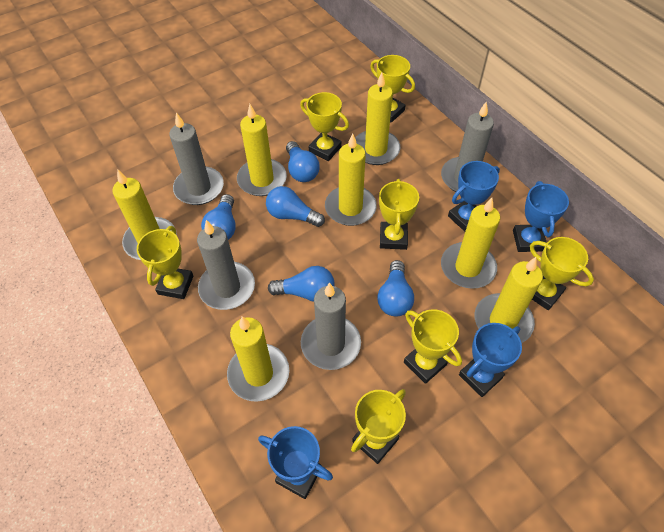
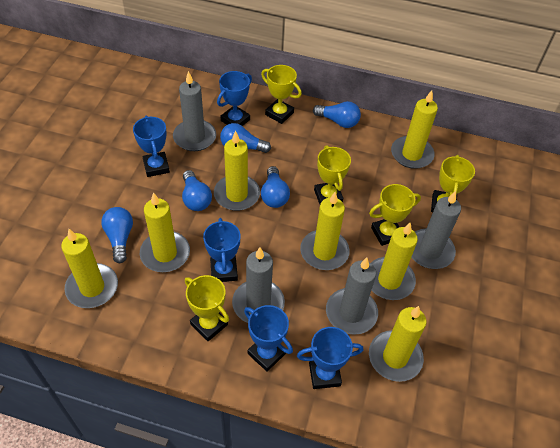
blue trophy: [258,426,333,499] [448,161,500,232] [459,323,522,397] [513,181,569,252] = 4 -> [133,116,170,177] [203,218,241,282] [217,71,252,126] [244,305,293,372] [297,327,363,389] = 5
yellow trophy: [137,226,193,299] [300,92,349,161] [351,389,406,464] [370,55,415,123] [379,179,419,250] [404,309,462,384] [530,237,594,310] = 7 -> [185,275,229,341] [261,65,302,124] [314,145,351,204] [369,184,421,246] [431,155,475,212] = 5

